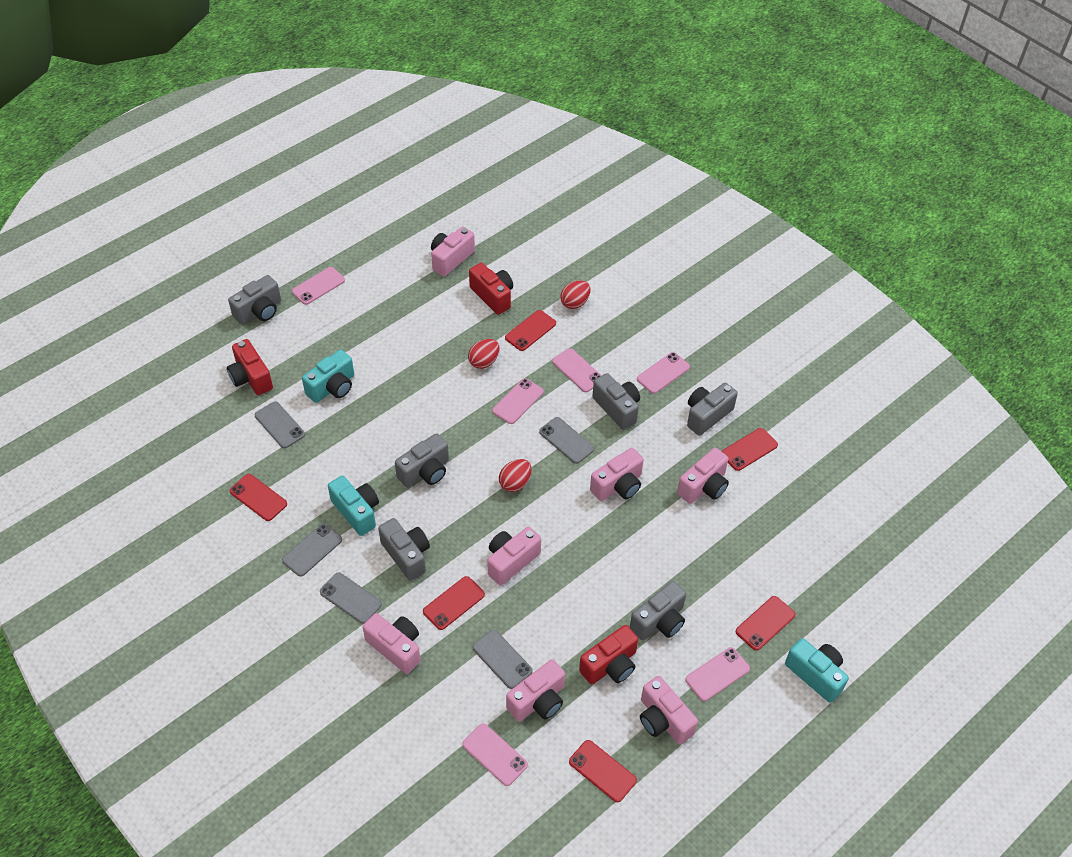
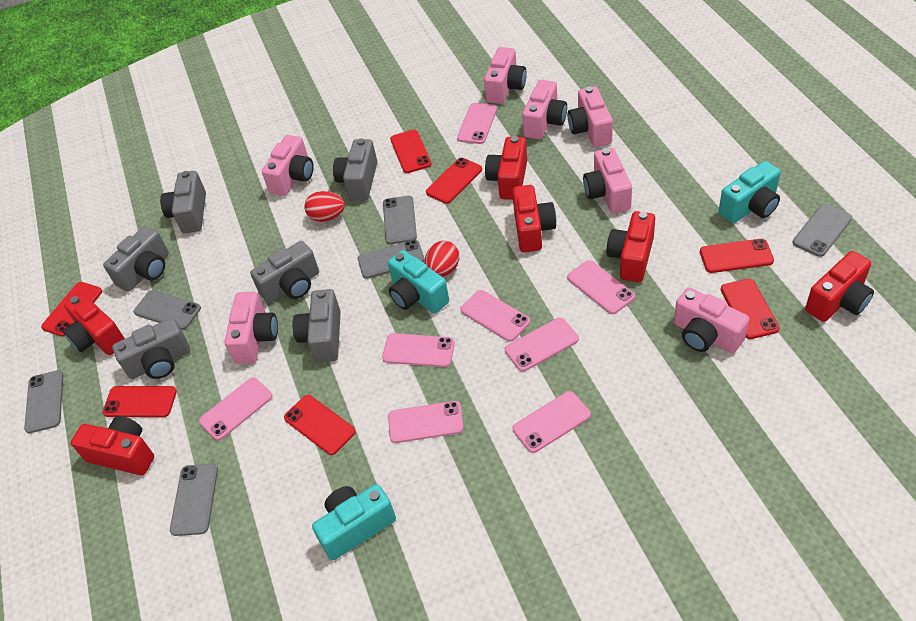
grey phone: [255,401,305,448] [282,524,342,577] [320,572,382,624] [472,630,533,689] [539,417,594,464] = 5 -> [24,370,63,433] [134,290,201,330] [170,464,218,536] [358,240,425,279] [383,196,417,244] [792,204,852,257] = 6
pink phone: [292,267,345,305] [462,723,528,786] [492,378,544,424] [552,348,602,392] [637,352,690,394] [685,647,750,701] = 6 -> [199,377,273,441] [382,333,455,367] [388,401,464,443] [457,103,497,144] [460,290,530,342] [505,318,579,371] [512,391,591,453] [567,260,635,314] = 8
red camera: [227,339,273,395] [469,263,513,315] [579,625,638,684] = 3 -> [63,293,125,355] [71,416,154,475] [485,136,527,200] [512,185,556,252] [607,211,655,282] [805,251,874,322] = 6
red egg: [468,339,500,369] [499,459,532,492] [560,280,591,309] = 3 -> [304,191,345,222] [424,241,459,277] = 2
red phone: [230,474,287,521] [423,576,485,630] [505,310,556,351] [569,740,637,802] [721,428,778,471] [736,596,795,651] = 6 -> [41,282,102,337] [103,386,177,417] [284,395,356,455] [390,129,431,173] [426,158,482,204] [700,239,774,273] [721,279,780,339] = 7

